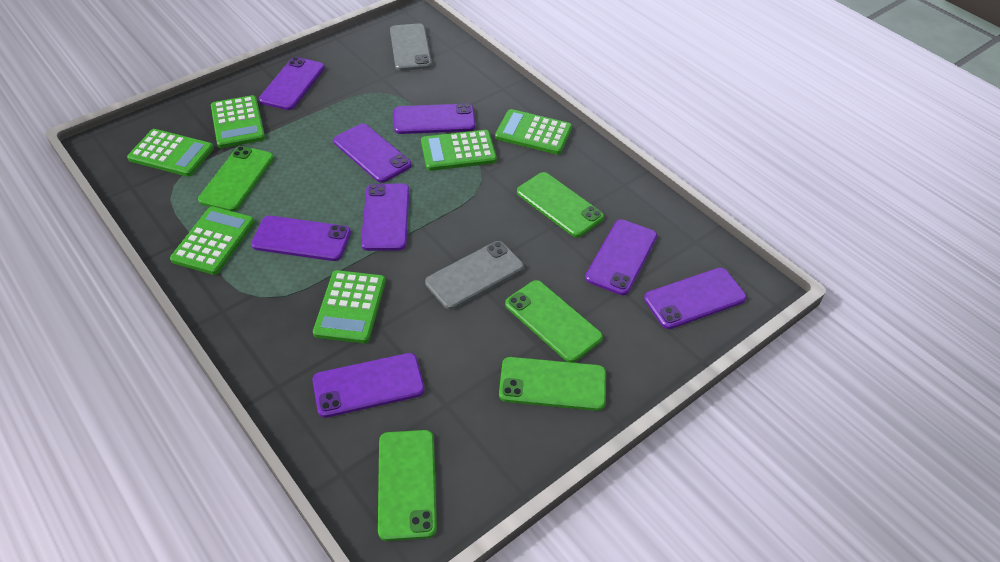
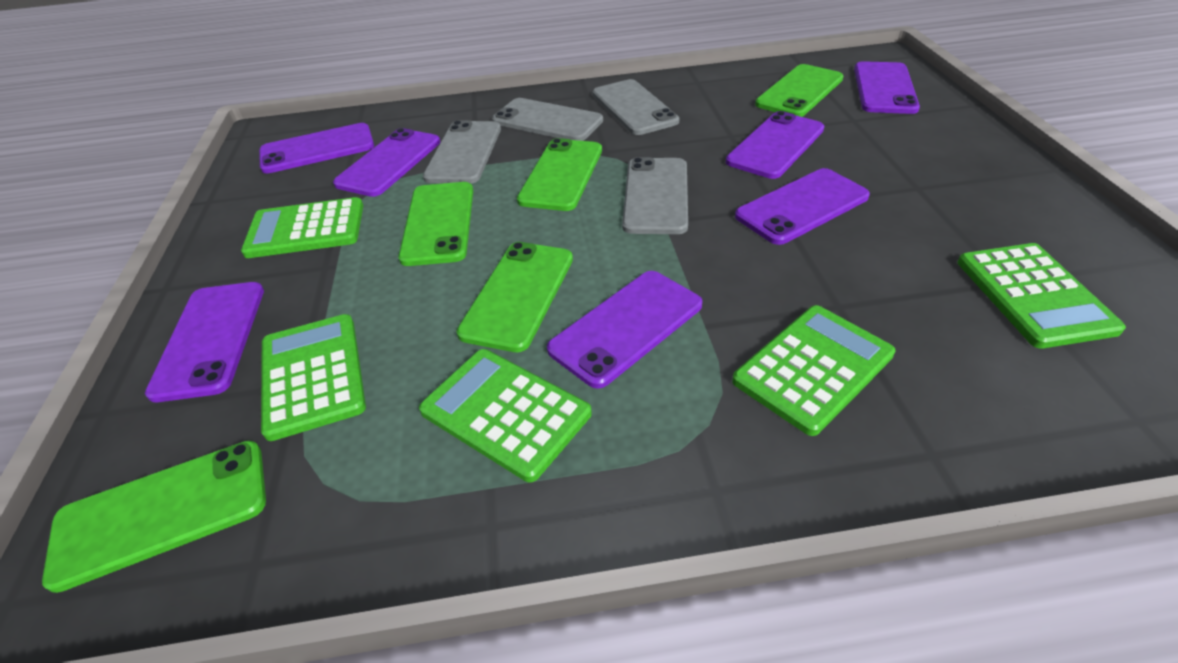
green calculator: [127,129,214,177] [170,206,255,275] [211,95,265,148] [313,270,386,343] [421,130,497,171] [495,109,572,155] = 6 -> [241,197,363,258] [261,314,366,441] [419,349,592,482] [732,305,896,436] [957,243,1126,349] = 5
grey phone: [390,23,432,71] [425,241,524,310] = 2 -> [423,120,501,184] [492,98,603,141] [593,79,680,135] [622,157,688,234] = 4
purple phone: [251,216,351,261] [258,57,325,110] [313,353,425,418] [334,124,412,183] [361,184,409,251] [394,103,475,134] [585,219,657,295] [644,268,747,329] = 8 -> [145,282,264,402] [259,123,374,173] [333,128,440,197] [547,271,702,389] [726,111,824,179] [735,168,870,245] [854,61,920,114] = 7

